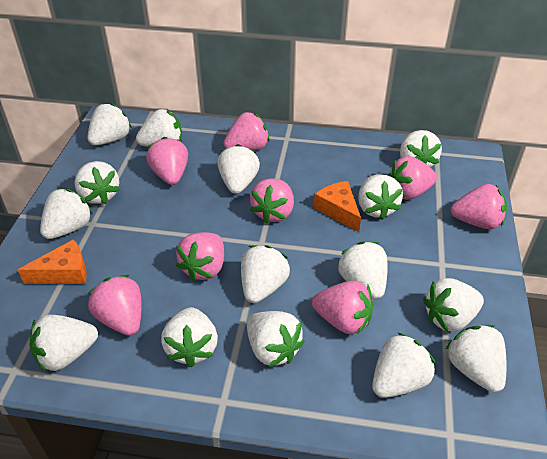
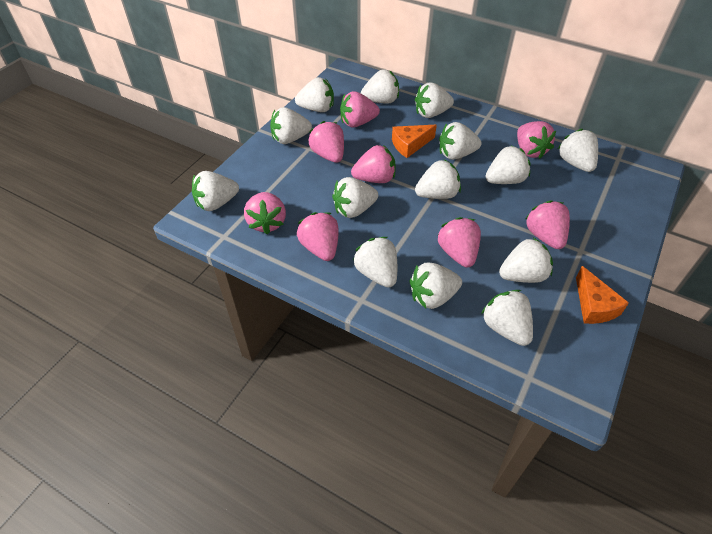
white strawberry: [30,315,98,372] [40,189,93,239] [74,161,120,205] [87,103,132,145] [136,109,182,147] [161,307,218,367] [217,144,260,194] [241,245,290,303] [247,311,305,367] [337,241,388,299] [358,174,403,220] [372,332,435,398] [400,130,442,167] [423,278,484,332] [446,325,506,392] = 15 -> [192,171,239,211] [270,107,312,144] [295,77,334,112] [332,177,378,218] [353,237,397,288] [361,69,399,104] [409,263,462,309] [415,82,454,118] [415,160,461,199] [439,122,481,160] [481,290,533,346] [486,145,531,184] [499,238,553,283] [558,129,598,172] = 14

